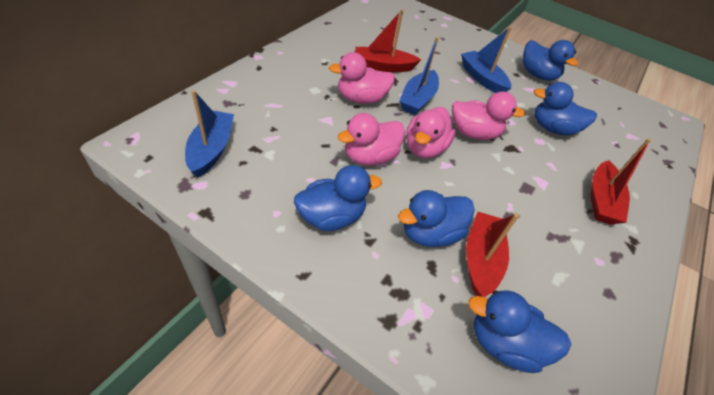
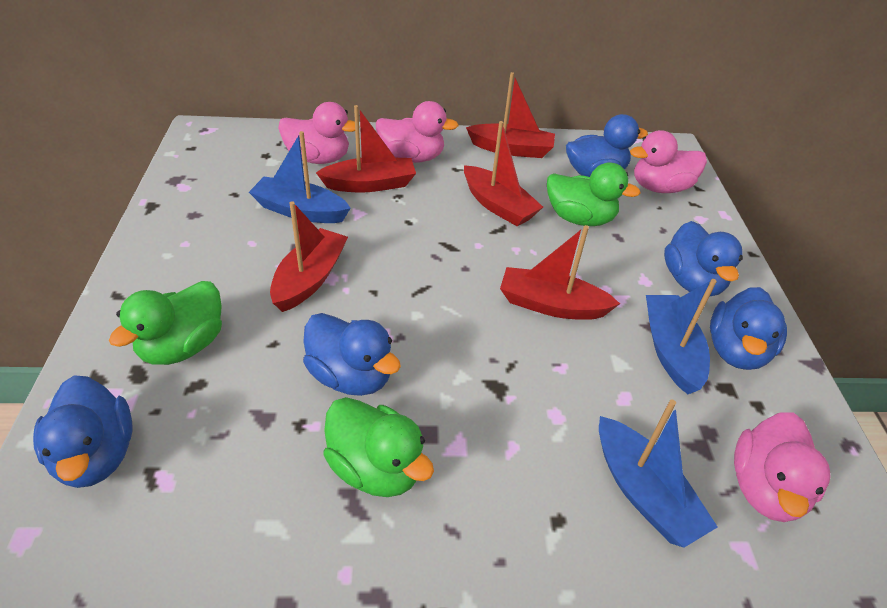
green duck: none = 0 -> [109,281,222,365] [323,397,434,497] [547,162,640,226] = 3
red boat: [355,9,422,72] [466,212,519,297] [591,139,651,225] = 3 -> [270,201,348,312] [316,105,416,193] [464,121,543,226] [466,72,555,158] [500,225,620,320] = 5

